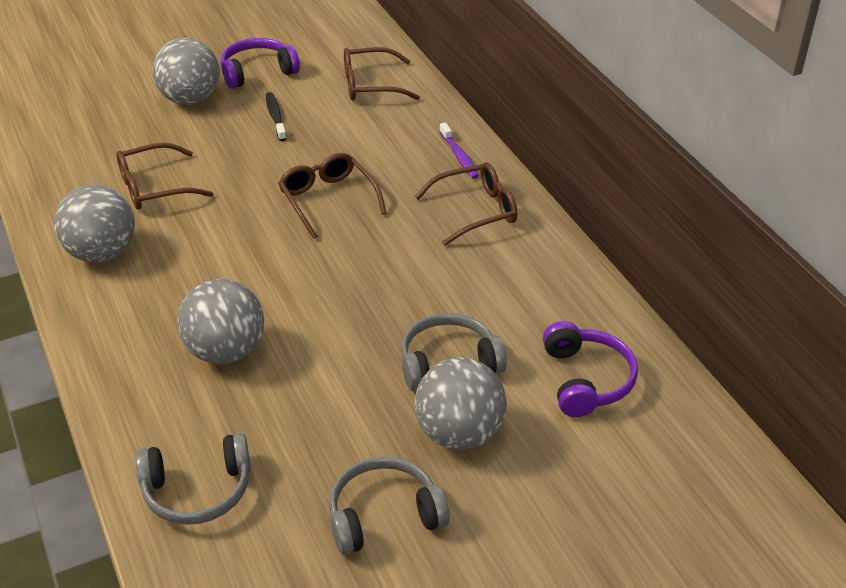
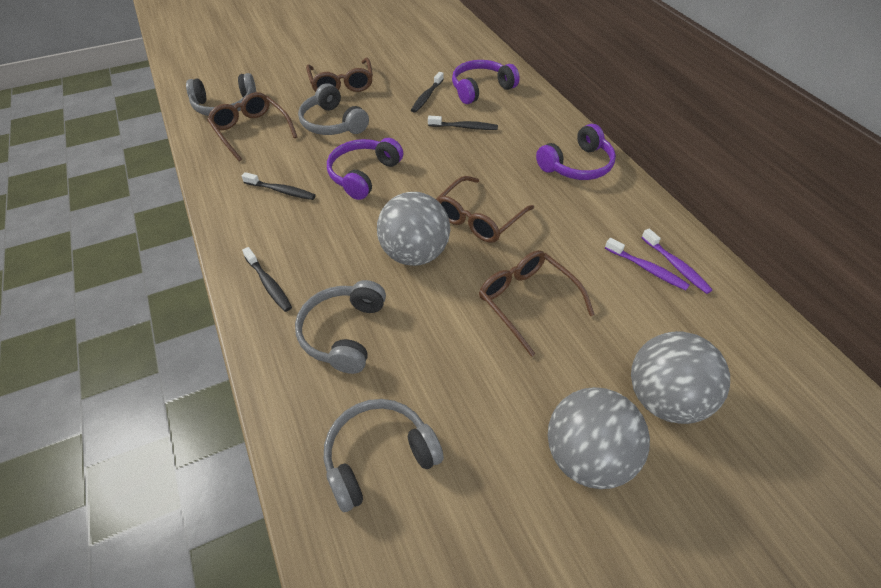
black toothbrush: [266,92,287,141] = 1 -> [242,172,316,200] [242,247,292,312] [411,72,444,113] [428,116,498,130] = 4
grey ball: [54,185,135,263] [152,38,220,105] [177,279,264,364] [415,358,507,450] = 4 -> [377,192,450,266] [548,387,650,489] [631,331,730,424] = 3
grey headphones: [136,433,251,525] [329,456,450,555] [401,313,507,391] = 3 -> [186,73,256,116] [295,280,386,374] [298,83,369,135] [324,399,444,512] = 4
purple headphones: [220,38,300,89] [543,321,638,417] = 2 -> [327,138,403,200] [452,60,520,104] [536,124,616,180] = 3
purple toothbrush: [439,122,479,179] = 1 -> [605,238,689,290] [641,228,713,294] = 2

